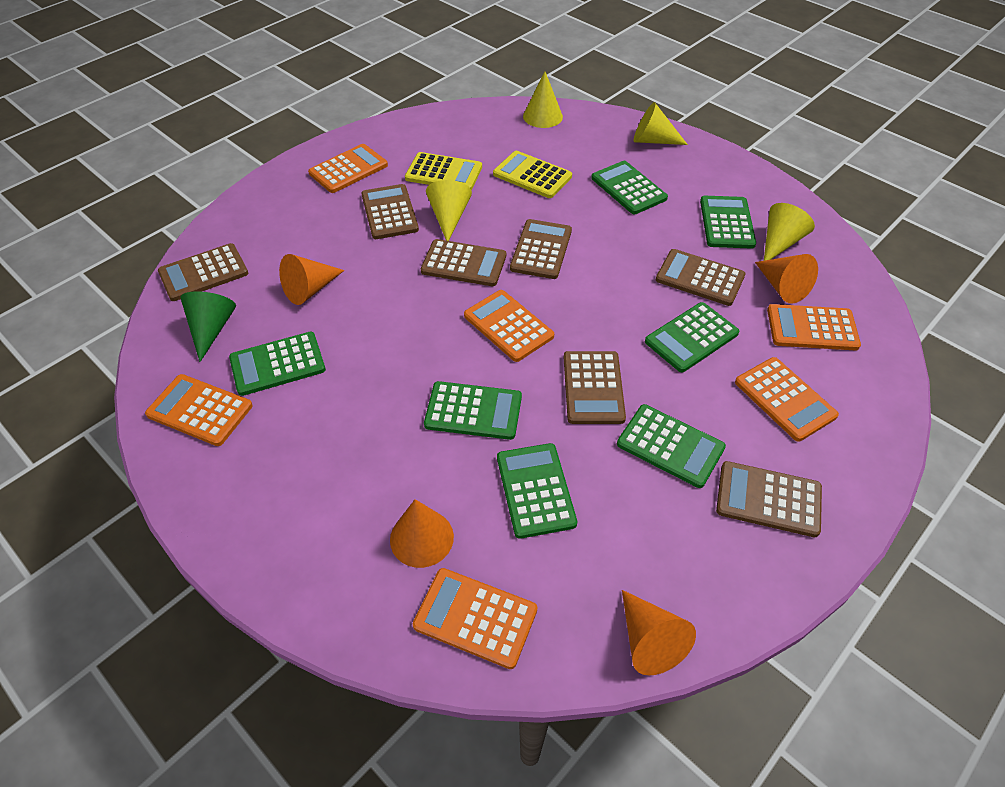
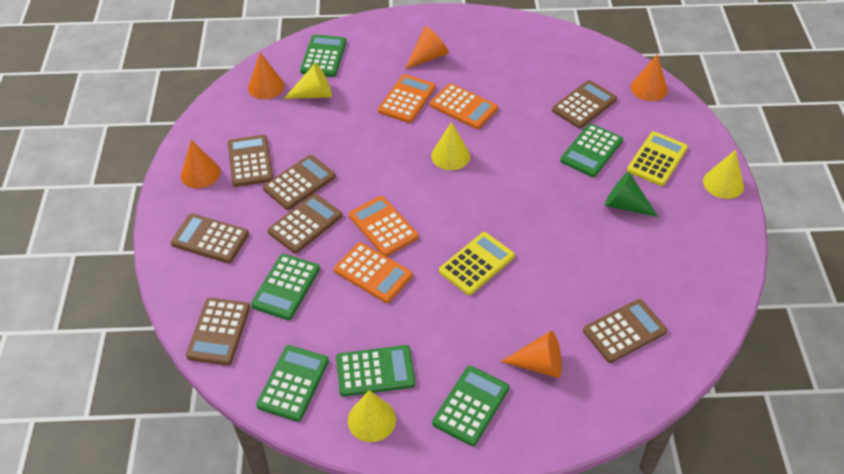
green calculator: [229,332,326,396] [424,381,522,440] [497,443,577,539] [591,161,668,214] [617,404,726,488] [645,302,739,372] [700,196,756,249] = 7 -> [251,254,320,320] [256,345,329,422] [300,34,347,77] [336,345,415,397] [432,366,509,446] [560,123,623,177] = 6
orange calculator: [145,374,253,446] [308,144,388,193] [413,568,538,669] [464,290,554,362] [735,357,839,442] [767,304,861,351] = 6 -> [334,242,413,303] [349,196,418,256] [378,74,436,123] [430,83,498,129] = 4
orange cone: [279,254,345,305] [390,499,454,568] [622,590,696,675] [755,254,818,303] = 4 -> [181,140,221,189] [248,53,284,99] [405,26,449,69] [501,331,562,378] [631,54,668,101] = 5

